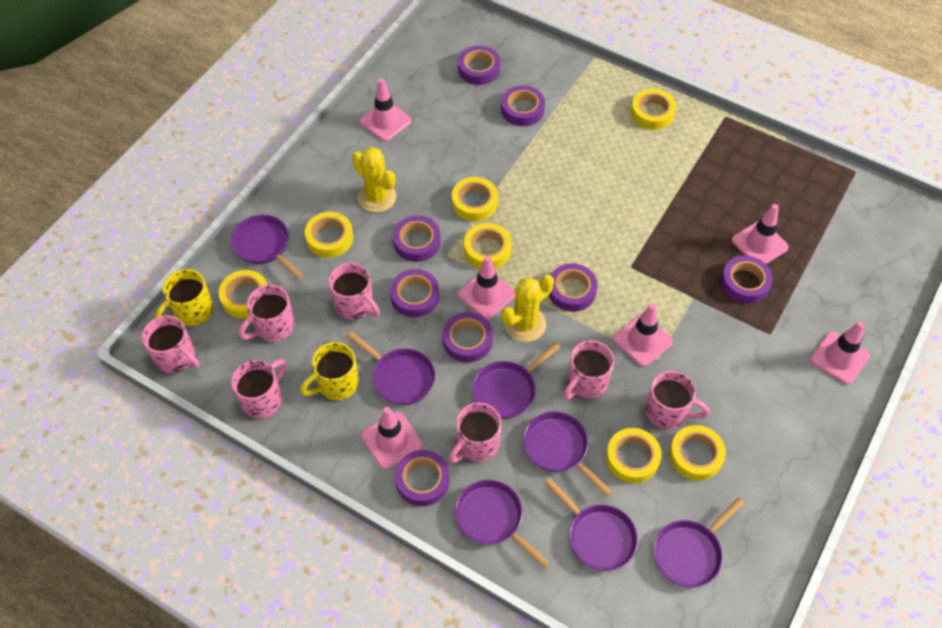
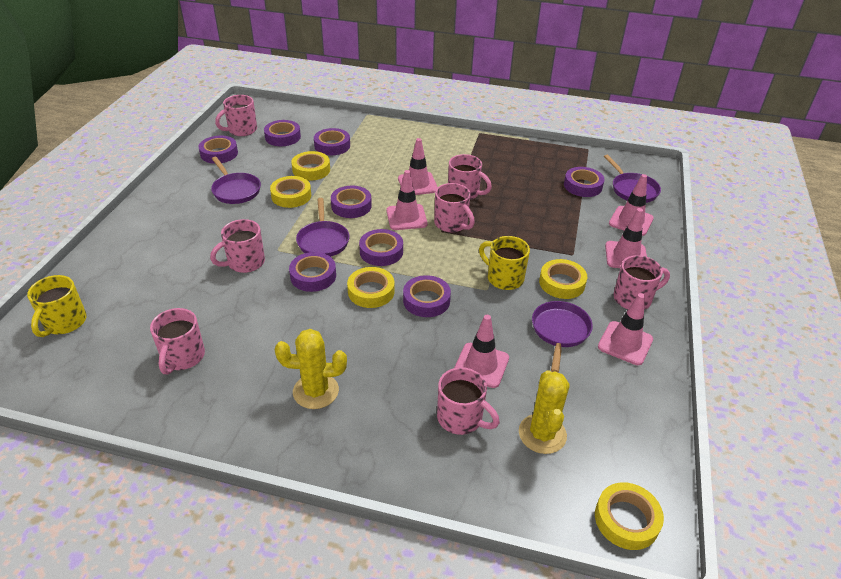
purple pan: [231,215,304,280] [347,332,436,405] [455,480,550,568] [472,342,560,419] [523,411,612,496] [545,478,638,571] [653,497,744,588] = 7 -> [211,157,261,204] [296,198,349,257] [532,301,593,373] [604,155,661,203] = 4
yellow tape: [219,270,268,318] [305,212,353,258] [452,177,498,221] [464,223,512,269] [606,428,662,483] [631,89,676,130] [669,425,726,481] = 7 -> [270,176,311,208] [291,151,330,181] [347,267,394,308] [539,259,587,299] [595,482,664,550] = 5

